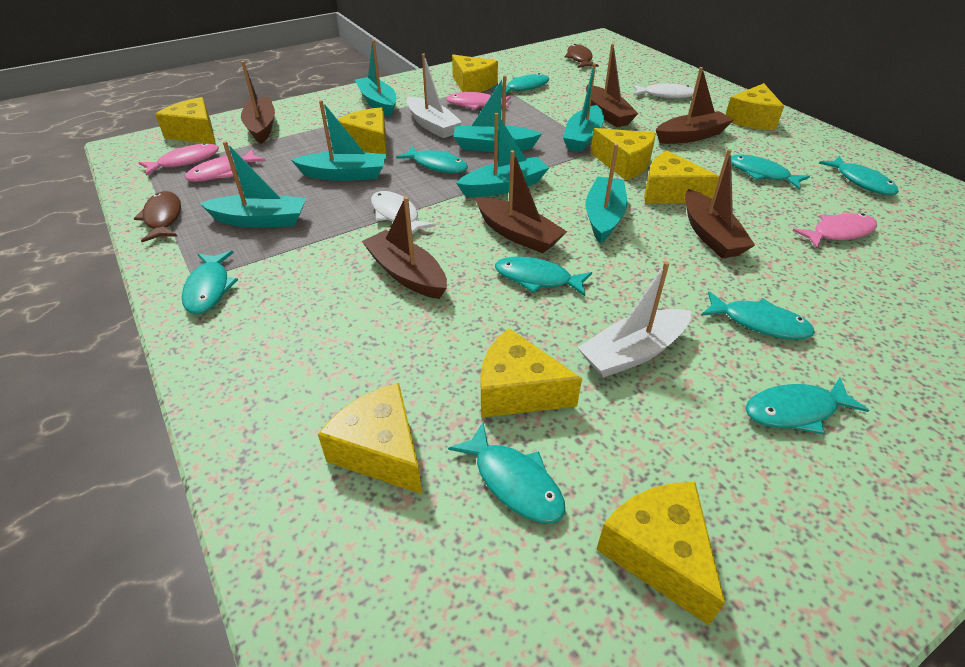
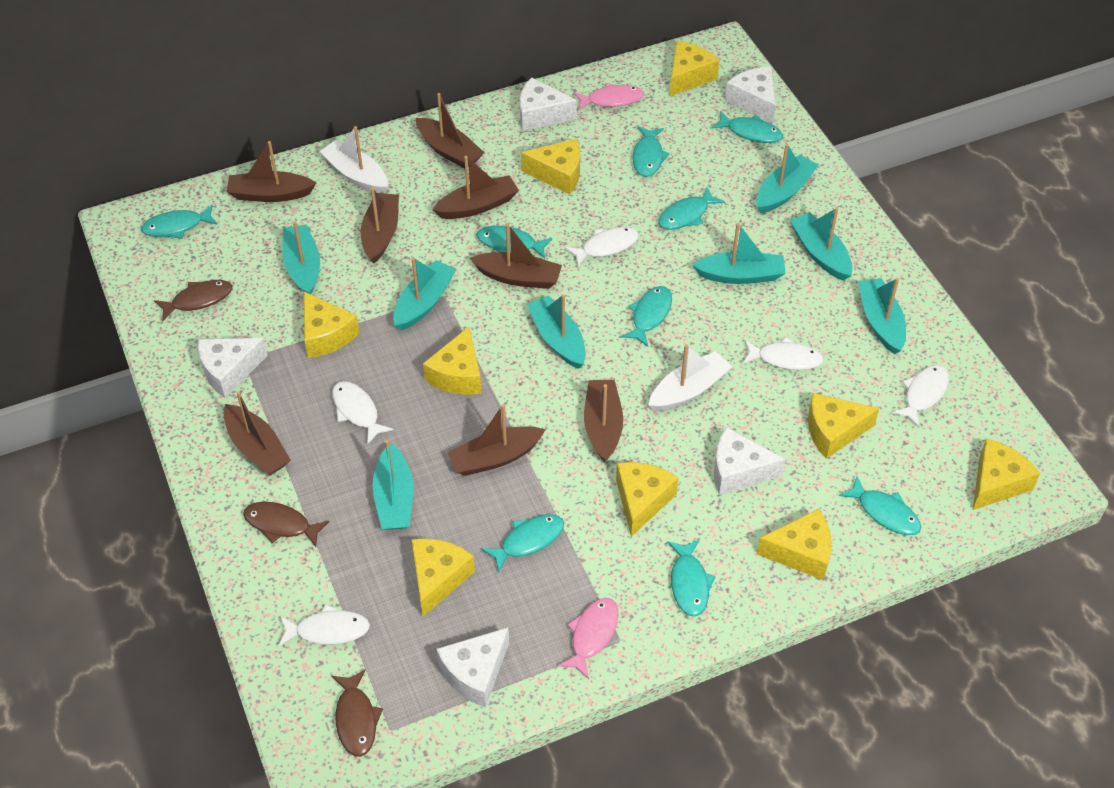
brown boat: [241,61,275,144] [362,197,447,299] [476,150,567,254] [586,44,639,127] [656,67,733,144] [685,149,755,258] = 6 -> [224,391,291,475] [227,141,316,202] [361,188,399,264] [416,93,484,168] [432,156,519,219] [447,404,546,476] [470,223,562,289] [584,380,623,462] = 8
brown fish: [134,191,181,242] [564,44,599,68] = 2 -> [154,280,233,321] [243,502,329,547] [332,669,383,757] = 3
pink fish: [139,143,219,176] [185,149,266,182] [446,92,511,109] [792,213,877,249] = 4 -> [558,598,619,679] [574,83,644,111] = 2
turquoise boat: [199,141,306,228] [291,100,386,181] [355,40,396,117] [453,75,542,152] [456,113,549,197] [563,63,604,152] [586,144,627,243] = 7 -> [282,221,320,294] [372,440,413,530] [393,257,456,330] [527,294,586,369] [692,223,786,284] [756,144,818,213] [790,207,852,281] [858,278,906,354] = 8
white cheese: none = 0 -> [198,338,268,398] [437,628,509,707] [520,77,577,131] [714,427,786,495] [725,67,776,124] = 5
white fish: [371,191,436,235] [633,83,694,98] = 2 -> [279,604,370,646] [332,381,394,445] [565,227,639,267] [743,337,824,370] [892,365,949,427] = 5

